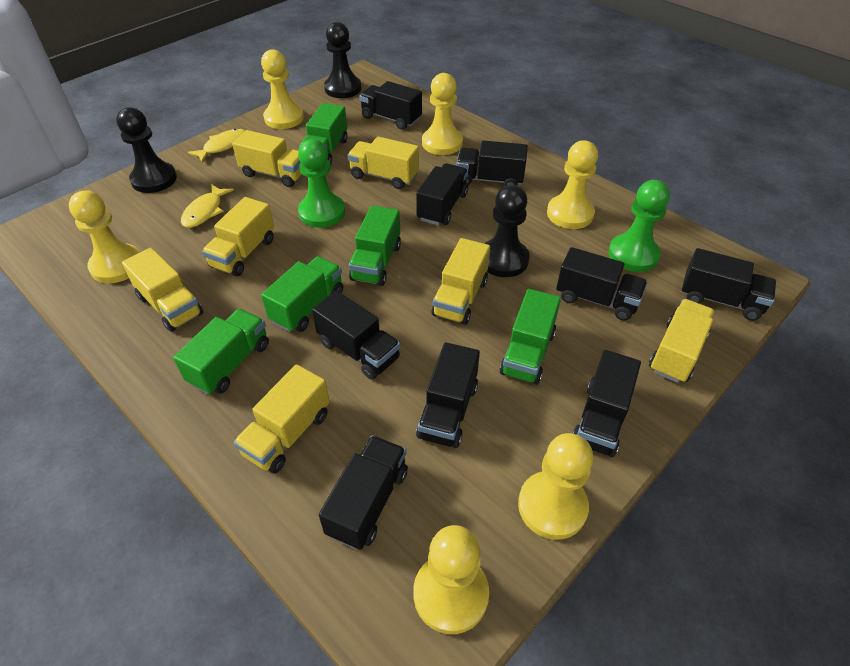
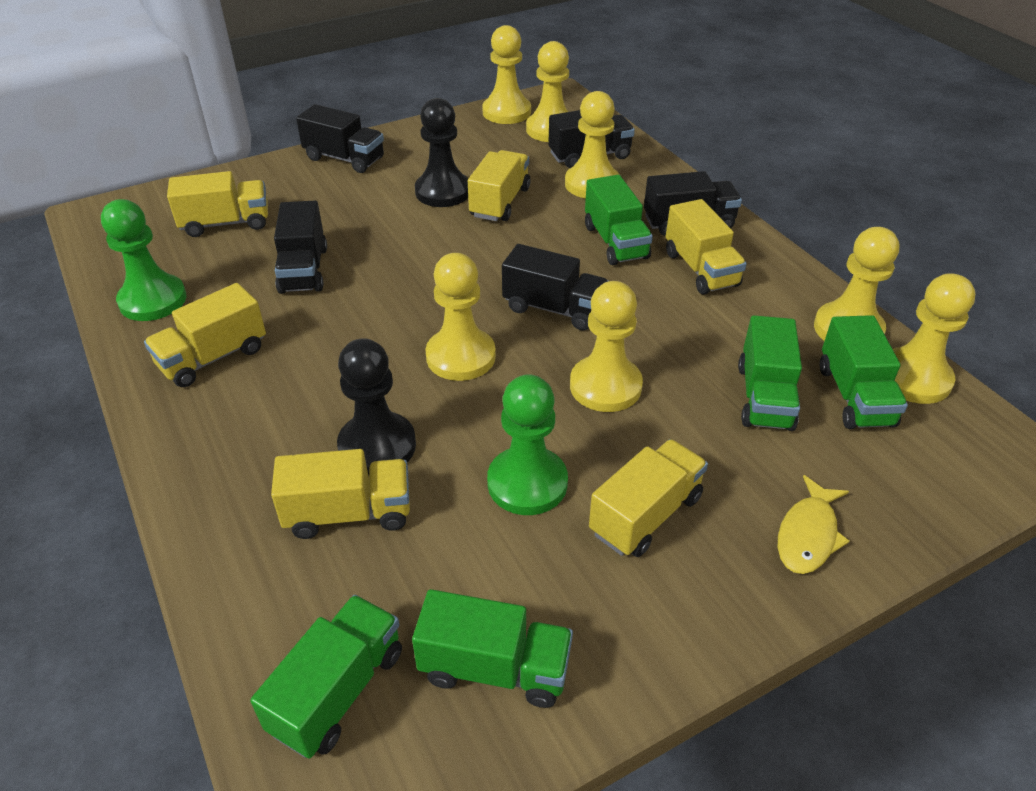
black pawn: [116,107,177,193] [324,22,362,98] [484,185,530,277] = 3 -> [337,338,416,476] [415,98,468,207] = 2
black truck: [312,291,400,380] [319,435,408,550] [359,81,422,130] [416,163,468,226] [416,342,480,448] [456,140,528,186] [556,247,648,321] [572,350,641,457] [682,248,777,321] = 9 -> [274,201,327,294] [296,104,384,173] [502,244,608,331] [548,110,635,168] [644,171,742,236] = 5
yellow fish: [181,184,233,228] [188,129,245,162] = 2 -> [778,475,850,574] = 1
yellow pawn: [69,190,140,283] [261,49,304,129] [413,525,489,634] [422,73,463,155] [518,433,593,540] [547,140,598,229] = 6 -> [426,253,496,381] [482,25,531,124] [526,41,569,142] [565,91,619,198] [570,281,643,412] [814,227,899,341] [893,273,975,404] = 7
yellow truck: [122,247,203,332] [202,197,274,276] [232,130,302,187] [234,364,330,473] [348,137,419,189] [432,238,490,325] [649,299,715,383] = 7 -> [144,283,266,387] [167,171,268,237] [271,449,410,539] [468,150,531,221] [589,439,708,557] [666,199,747,295] = 6

